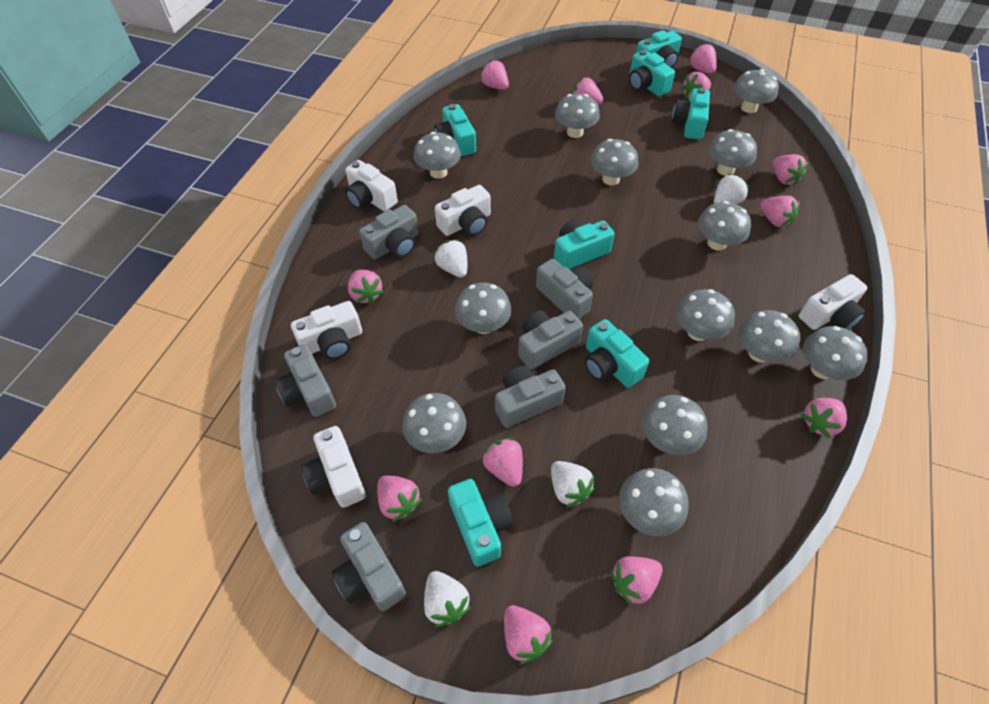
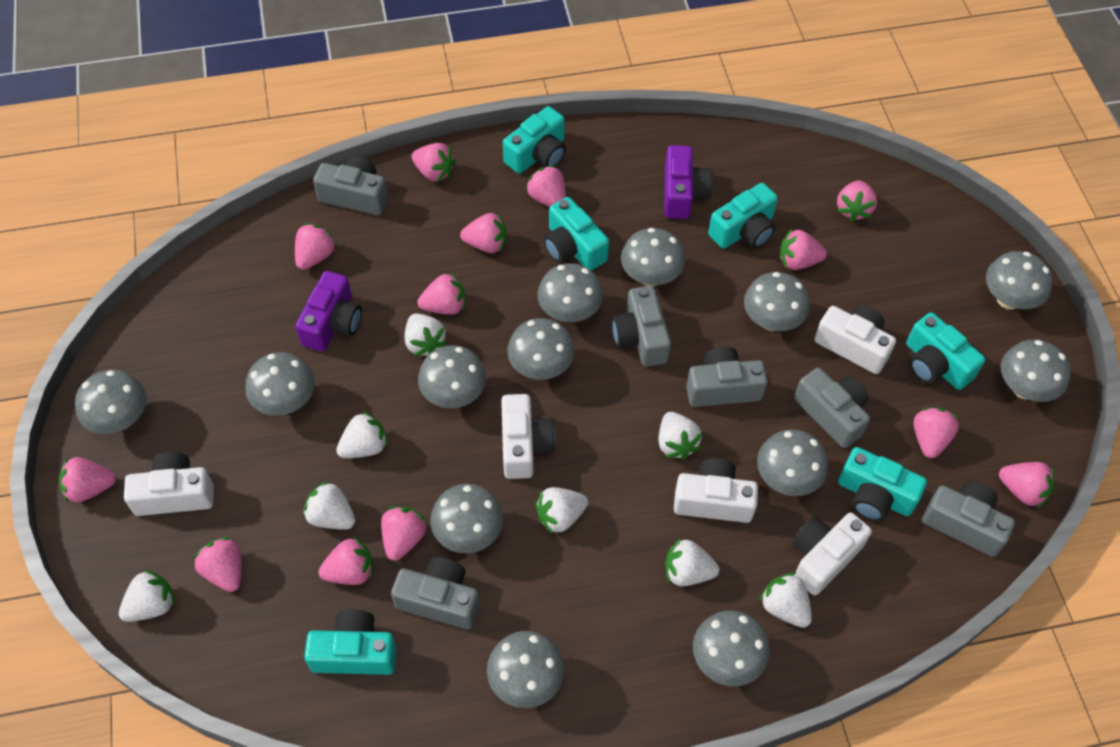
pink strawberry: [348,270,383,304] [377,475,422,522] [480,60,509,90] [482,438,523,487] [504,605,553,665] [572,77,603,105] [610,556,662,607] [681,72,711,99] [688,43,717,74] [760,196,800,227] [772,154,808,186] [801,398,847,439] = 12 -> [59,457,116,503] [193,537,242,592] [295,223,337,270] [318,537,373,585] [381,506,427,561] [412,143,456,182] [418,272,465,315] [460,213,507,253] [526,165,566,207] [780,229,827,270] [837,180,877,222] [914,407,959,458] [999,462,1054,508] = 13
purple camera: none = 0 -> [295,271,362,352] [664,145,712,219] = 2
turquoise camera: [434,104,476,156] [448,479,513,567] [554,219,614,269] [585,319,649,388] [629,50,675,96] [636,30,682,68] [672,88,710,140] = 7 -> [304,609,397,675] [503,106,566,174] [544,197,609,270] [708,183,778,249] [838,447,927,521] [906,312,985,390] = 6
white strawberry: [424,571,471,627] [434,239,467,277] [551,461,595,507] [714,174,750,204] = 4 -> [119,569,175,622] [303,481,355,530] [336,411,388,458] [405,314,447,356] [536,487,588,535] [658,412,702,460] [665,538,720,586] [759,573,812,628] = 8

